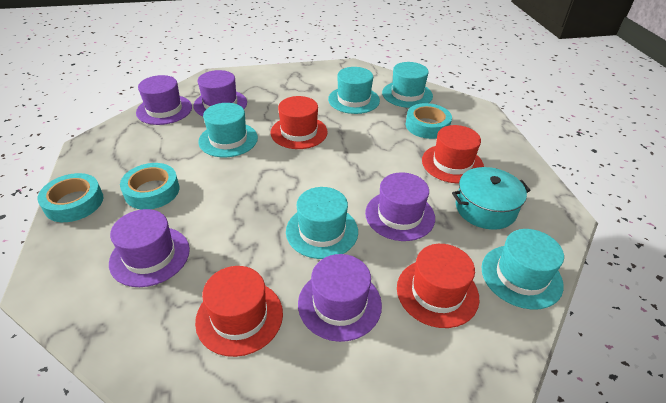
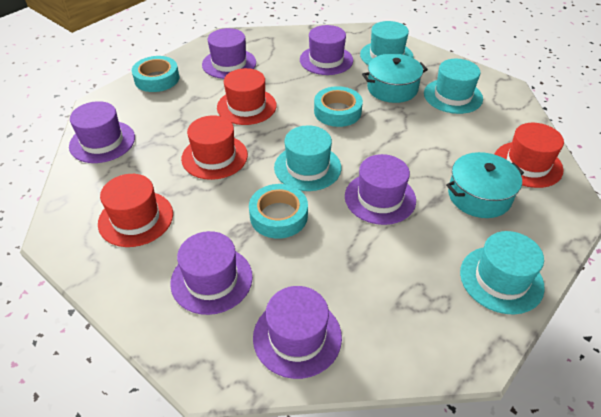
purple hat: [109,209,190,287] [136,75,192,125] [193,70,247,116] [298,254,382,342] [365,172,435,241] = 5 -> [69,101,135,163] [170,231,253,315] [202,28,256,79] [253,286,342,379] [300,25,353,75] [345,154,416,225] = 6
turquoise hat: [198,103,258,157] [286,187,358,259] [328,67,380,114] [382,62,433,108] [481,229,564,310] = 5 -> [274,125,341,191] [360,21,414,65] [424,59,483,114] [460,231,545,314] = 4
turquoise pot: [452,167,531,230] = 1 -> [362,53,428,103] [446,152,524,218] = 2

